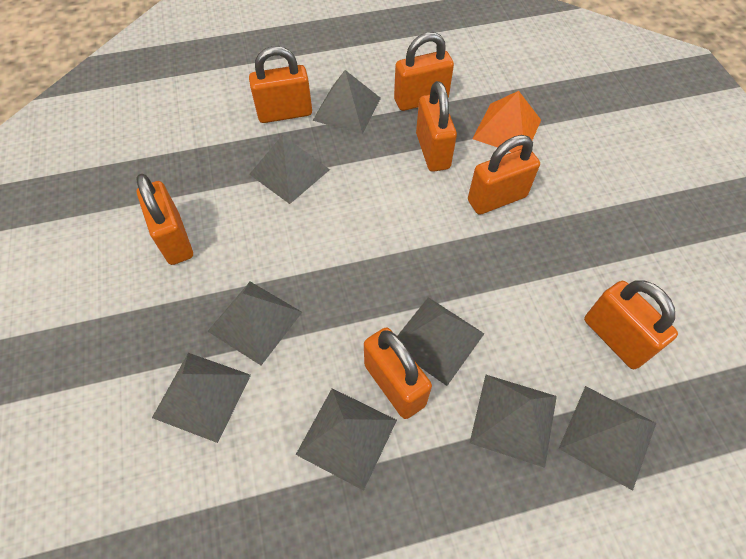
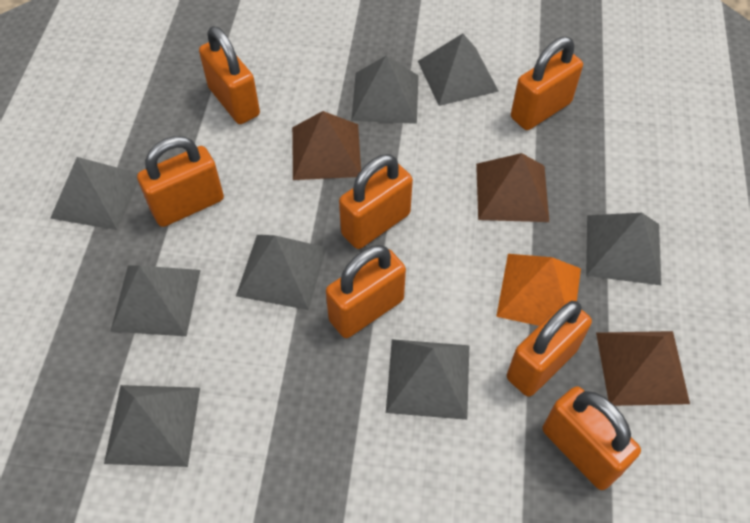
brown pyramid: none = 0 -> [292,111,361,180] [476,153,549,222] [596,331,690,406] = 3

